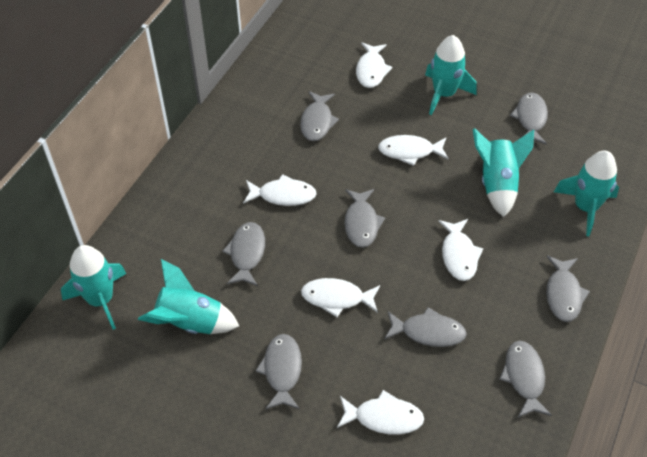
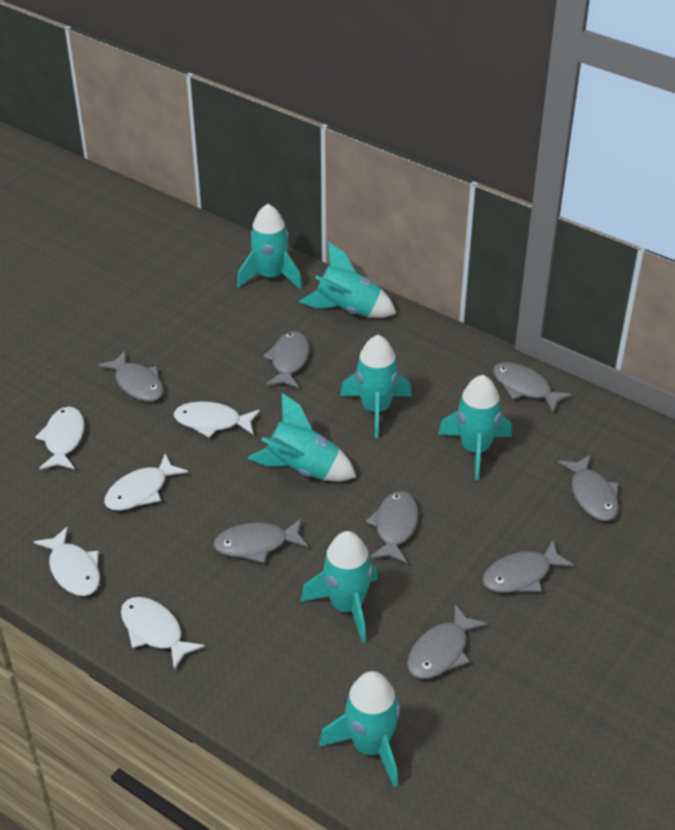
turquoise rocket: [61,245,126,330] [138,259,239,334] [425,35,477,115] [473,128,534,217] [554,151,619,236] = 5 -> [237,204,302,289] [247,393,356,481] [299,242,396,318] [301,531,378,643] [319,671,400,788] [340,335,412,438] [438,375,512,480] = 7
white fish: [243,174,317,206] [301,278,380,317] [337,390,424,435] [356,42,393,88] [378,135,449,166] [438,219,483,281] = 6 -> [34,526,100,596] [35,407,85,470] [104,453,188,511] [121,597,205,670] [174,401,260,438] = 5

